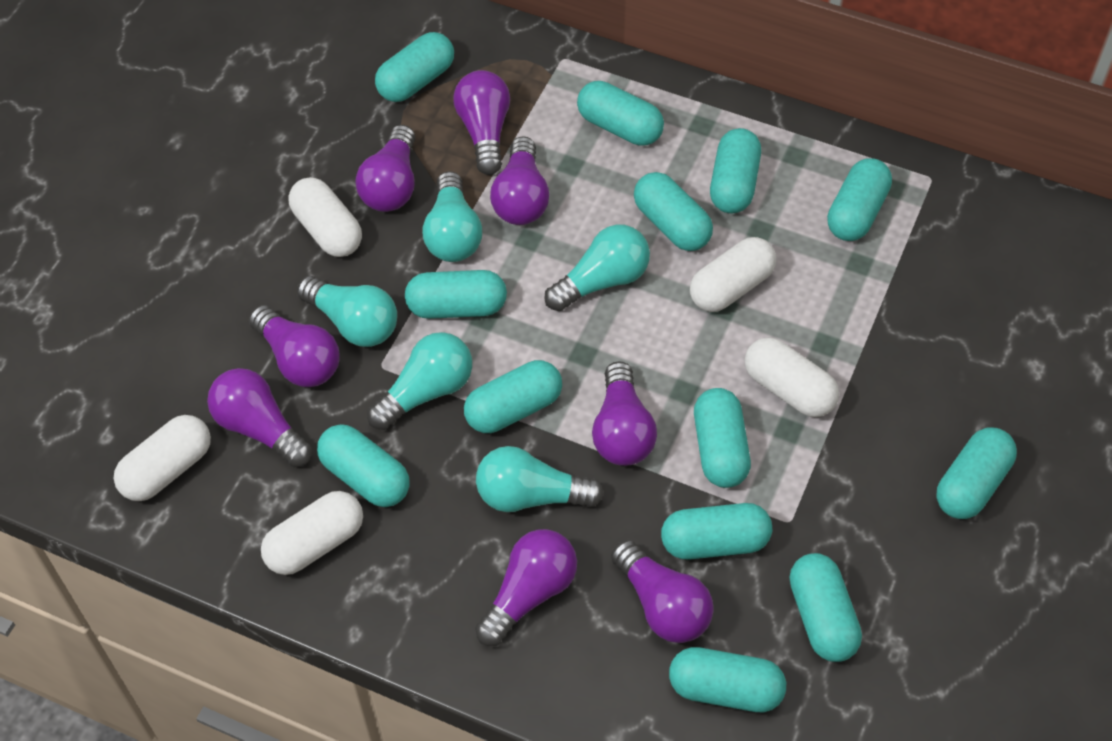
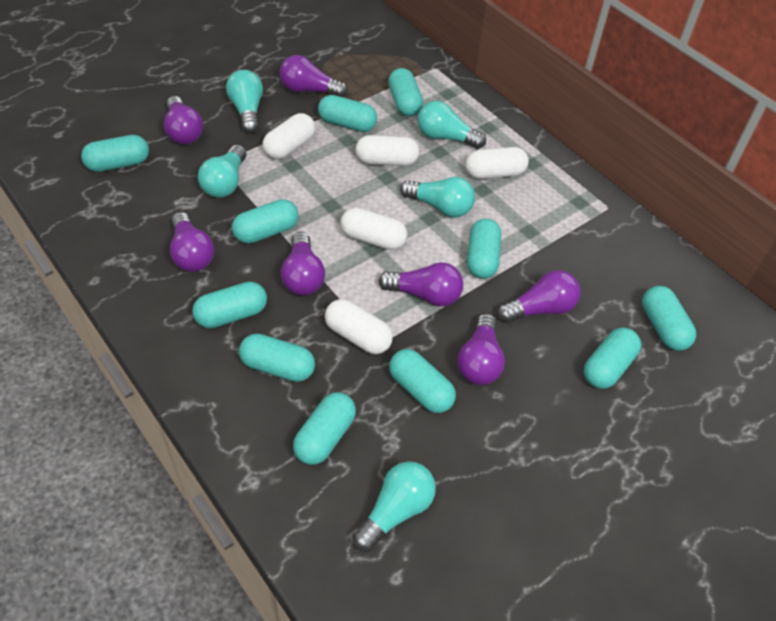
purple light bulb: [207,368,312,467] [249,305,340,387] [356,125,415,212] [453,70,510,175] [475,529,577,646] [490,136,549,225] [592,361,657,466] [611,540,714,643] = 8 -> [164,96,203,145] [170,212,214,272] [279,55,347,97] [281,232,325,296] [378,262,463,307] [457,313,505,385] [498,270,581,323] = 7
turquoise capsule: [317,424,410,507] [375,32,454,102] [405,270,507,319] [464,360,562,433] [577,81,664,146] [634,172,713,251] [661,503,772,560] [669,647,786,712] [694,388,751,488] [710,128,761,213] [789,553,862,662] [827,158,892,241] [936,428,1017,519] = 13 -> [81,135,149,172] [192,282,267,328] [232,199,298,244] [239,334,315,382] [293,392,356,465] [318,95,377,132] [388,68,423,116] [389,349,456,413] [467,219,501,279] [584,327,641,389] [642,286,696,351] = 11

